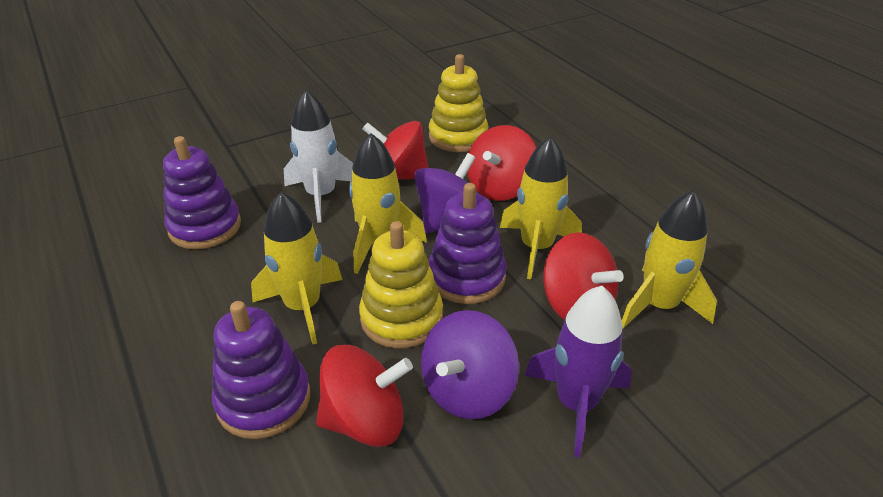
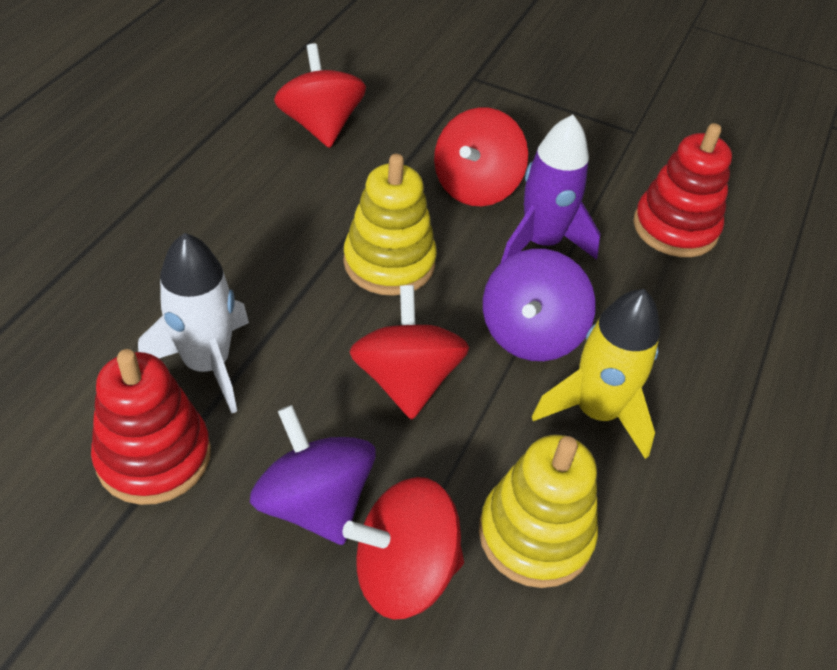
purple stacking toy: [163,136,241,249] [212,301,310,439] [429,183,507,304] = 3 -> none = 0
red stacking toy: none = 0 -> [91,349,211,505] [633,123,732,257] = 2
yellow rocket: [251,191,342,344] [349,133,427,274] [500,136,582,279] [622,190,717,328] = 4 -> [532,289,660,459] = 1

